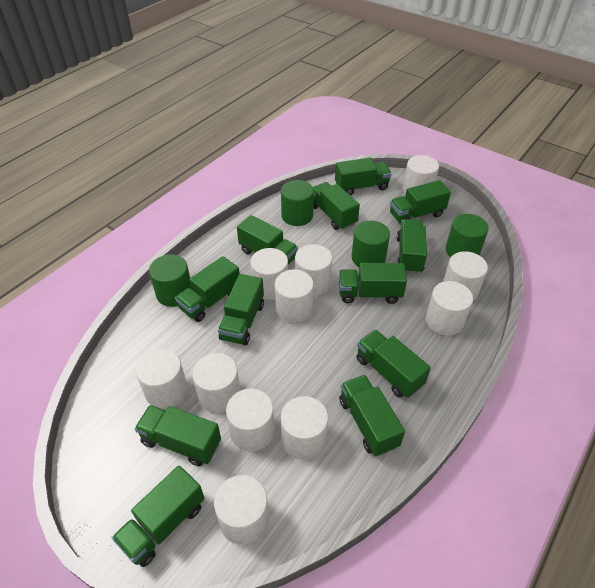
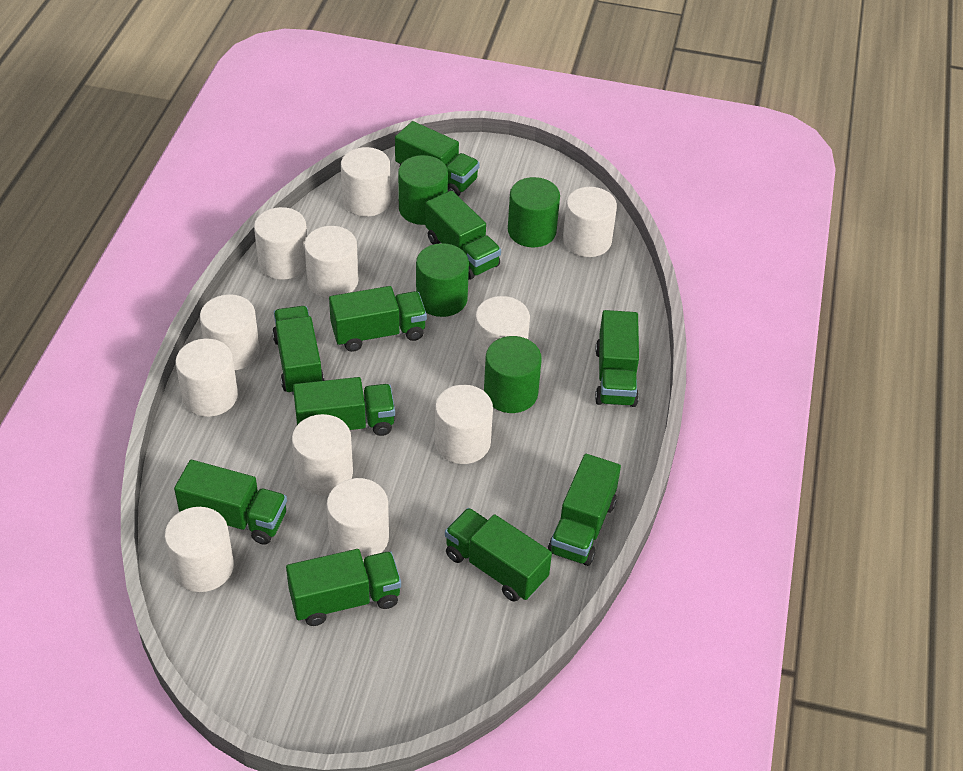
green truck: [112,465,205,567] [135,405,221,466] [175,256,240,322] [218,274,264,345] [237,215,298,265] [313,182,360,230] [335,158,392,195] [339,263,407,304] [339,375,405,456] [357,330,431,398] [390,180,451,225] [397,219,427,274] = 12 -> [174,460,287,545] [272,306,324,395] [286,549,401,626] [293,377,395,436] [329,286,427,352] [395,121,480,196] [425,190,501,280] [445,508,552,602] [548,454,621,566] [595,310,639,407] = 10

